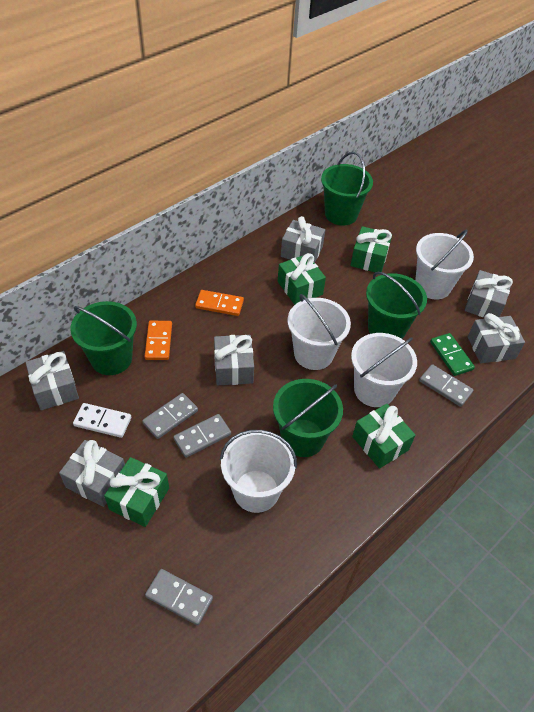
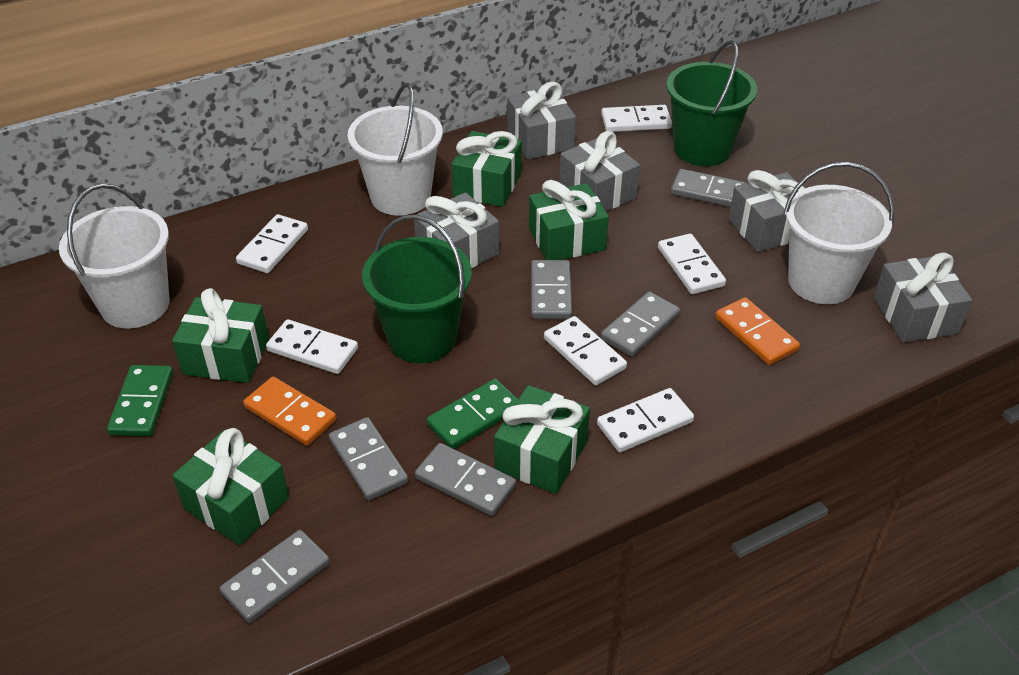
green bucket: [70,301,137,375] [273,379,343,457] [321,152,373,226] [366,271,427,339] = 4 -> [362,215,472,363] [666,40,757,166] = 2
green domino: [430,333,475,376] = 1 -> [107,365,173,436] [426,379,518,449] = 2
green gift: [104,457,169,527] [278,253,326,305] [350,226,392,272] [352,404,415,469] = 4 -> [172,288,269,383] [172,428,289,545] [451,131,522,207] [494,385,590,494] [529,180,609,260] = 5
grey domino: [142,393,198,439] [145,569,213,625] [174,414,231,458] [419,364,473,407] = 4 -> [220,530,330,623] [329,417,408,500] [415,443,516,516] [531,260,572,319] [601,292,680,357] [671,169,747,207] = 6
grey gift: [26,351,79,410] [59,440,125,507] [214,335,254,385] [281,216,325,263] [465,270,513,317] [468,313,525,363] = 6 -> [414,192,499,268] [507,81,576,160] [559,131,640,211] [728,170,805,252] [874,253,972,343] = 5
white bucket: [220,430,297,513] [287,294,351,370] [351,333,417,407] [415,229,474,299] = 4 -> [59,184,170,329] [348,83,443,216] [783,162,894,304] = 3
white domino: [73,403,131,438] = 1 -> [236,214,308,273] [266,319,358,374] [544,316,627,385] [597,388,694,452] [601,105,672,132] [658,234,726,294] = 6

